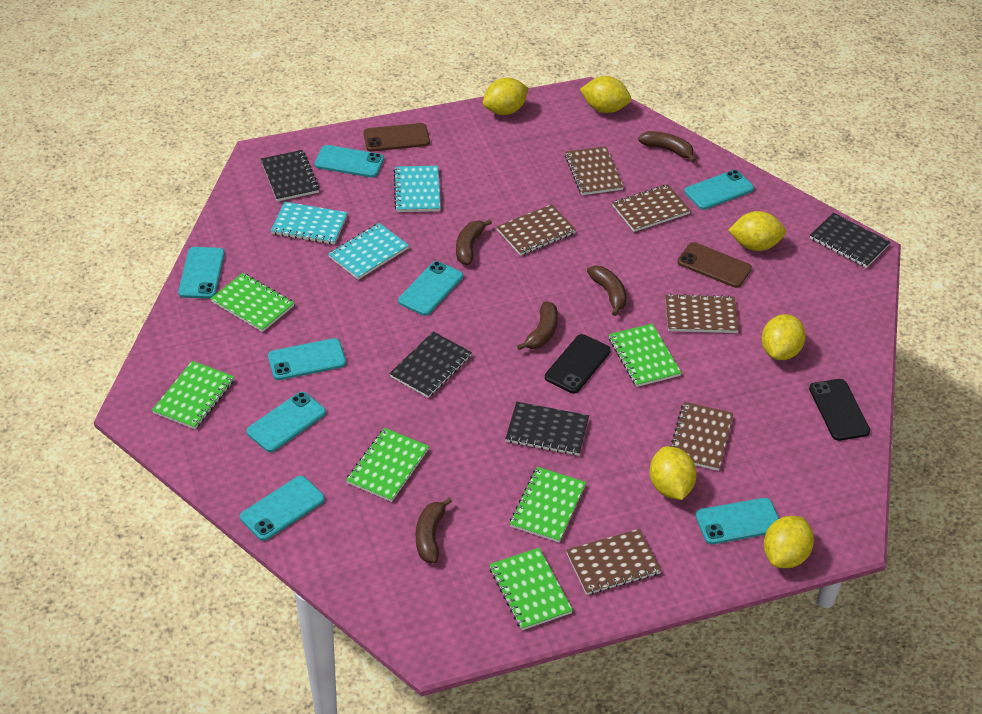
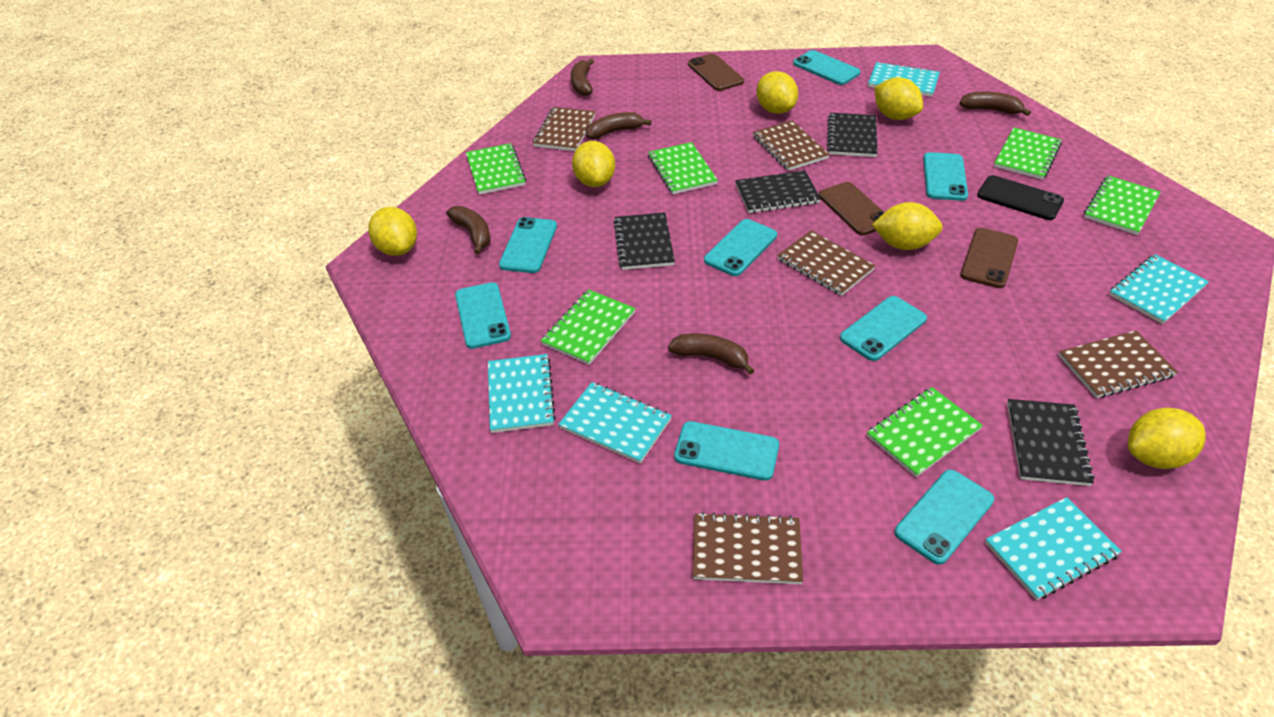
black phone: [545,334,611,393] [809,379,870,441] = 2 -> [977,175,1064,220] = 1
brown notebook: [496,204,576,256] [565,146,624,195] [566,529,662,595] [612,184,691,232] [665,294,739,333] [671,402,733,471] = 6 -> [533,107,595,151] [693,512,803,584] [753,120,830,171] [777,230,876,296] [1059,330,1178,398] = 5
brown phone: [363,123,430,152] [677,242,752,288] = 2 -> [688,53,744,91] [819,182,884,235] [960,228,1018,288] = 3
turquoise notebook: [271,202,348,245] [328,223,409,280] [394,166,441,212] = 3 -> [488,354,556,433] [558,382,672,464] [868,62,940,97] [985,497,1122,600] [1109,254,1209,324] = 5

